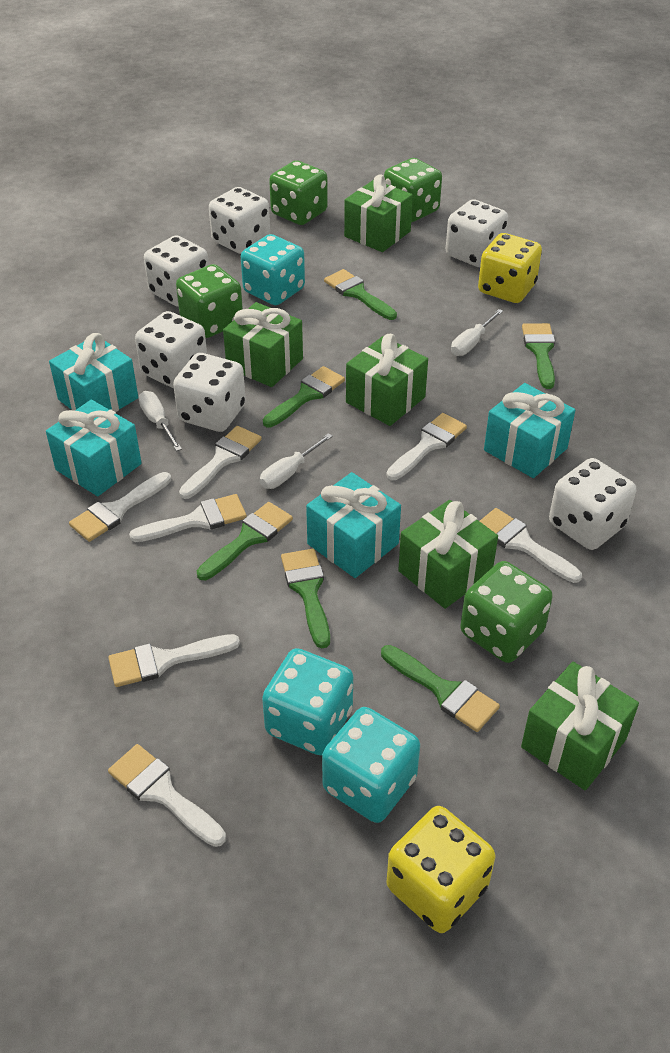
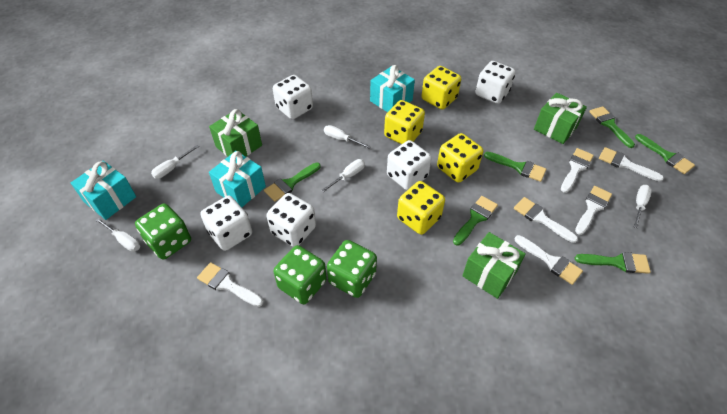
green dice: [176,264,243,338] [269,160,328,225] [384,158,442,222] [460,561,553,663] = 4 -> [135,204,191,260] [273,245,327,305] [327,240,377,298] = 3
green gift: [223,302,303,387] [344,174,413,252] [346,334,428,426] [398,500,498,609] [521,662,639,790] = 5 -> [209,109,262,157] [462,232,526,299] [534,93,587,144] = 3
turquoise dice: [241,234,305,305] [262,648,353,756] [322,707,420,823] = 3 -> none = 0
turquoise gift: [46,400,142,496] [49,333,138,412] [306,472,401,578] [484,383,575,478] = 4 -> [71,161,136,220] [209,151,266,207] [370,65,415,112] = 3
white brush: [69,472,171,542] [108,634,240,687] [108,744,226,847] [129,494,247,542] [179,426,262,499] [387,413,467,480] [480,508,582,583] = 7 -> [197,262,263,307] [514,197,578,243] [515,235,583,285] [561,148,594,193] [575,186,612,235] [599,147,664,182] = 6
white dice: [135,311,207,388] [144,235,209,307] [173,353,246,432] [209,187,270,254] [446,199,508,267] [549,458,636,550] = 6 -> [200,196,252,251] [266,193,316,247] [273,75,313,119] [387,140,432,190] [475,61,516,104] = 5
white screwdriver: [138,391,182,451] [260,433,333,489] [451,309,503,356] = 3 -> [96,218,140,252] [151,145,199,179] [321,159,365,192] [324,125,371,148] [634,185,652,228] = 5
yellow dice: [387,806,495,933] [478,233,542,303] = 2 -> [384,100,425,144] [397,181,445,235] [422,66,461,110] [437,133,483,183] = 4

